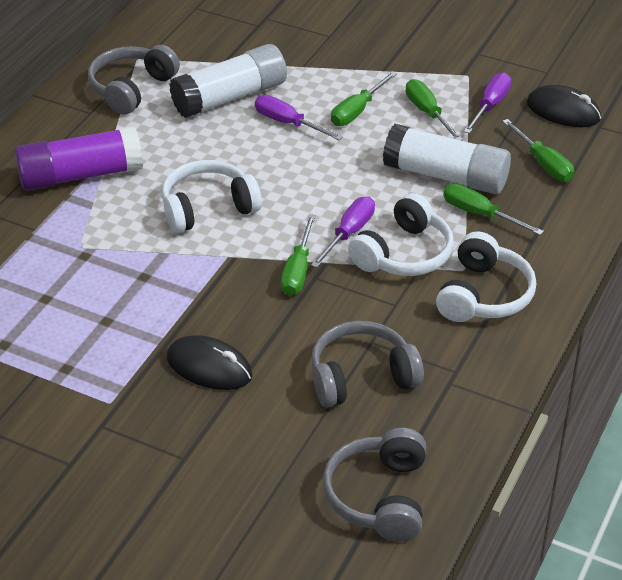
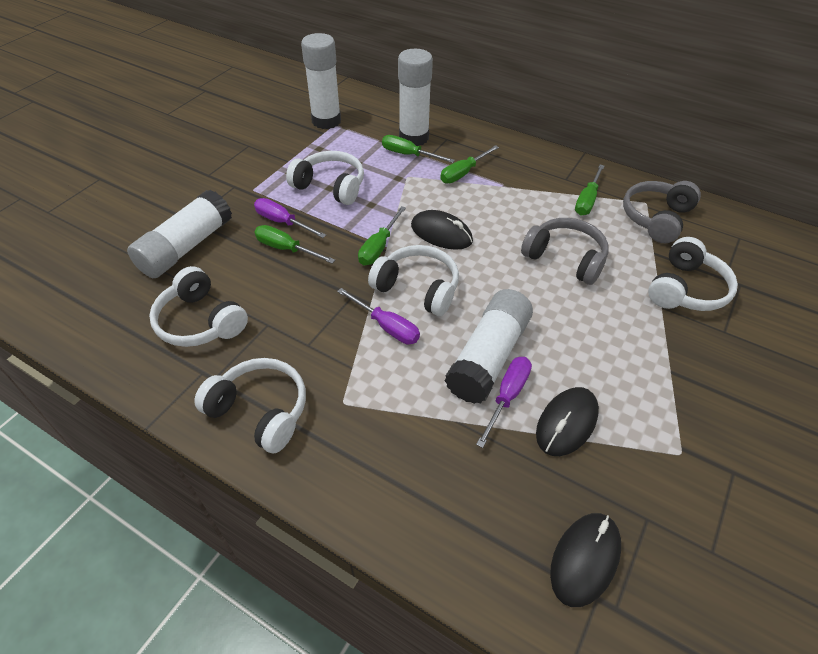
black mouse: [167,335,252,390] [527,85,601,127] = 2 -> [411,210,473,250] [536,387,599,456] [550,513,621,607] = 3
grey headphones: [88,45,180,114] [311,321,424,407] [323,428,426,541] = 3 -> [521,218,609,285] [623,181,701,243] = 2
purple glue stick: [15,126,143,191] = 1 -> none = 0
white glue stick: [169,44,287,118] [383,124,511,194] = 2 -> [127,190,232,278] [301,33,341,129] [398,49,433,146] [445,289,533,404] = 4
white headphones: [162,160,262,233] [348,193,454,276] [436,231,536,322] = 3 -> [149,266,248,347] [194,358,306,453] [286,151,364,205] [368,245,459,316] [648,237,738,311] = 5

